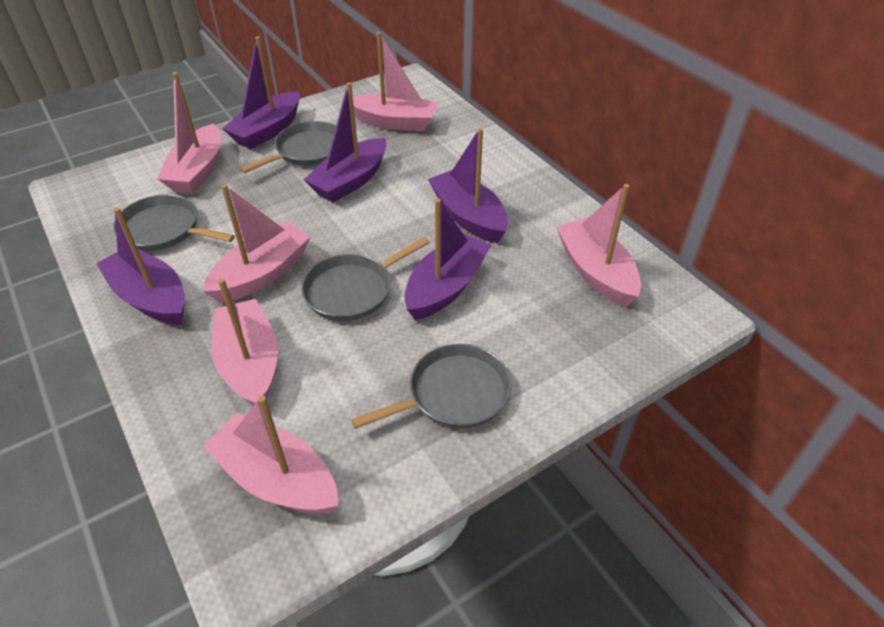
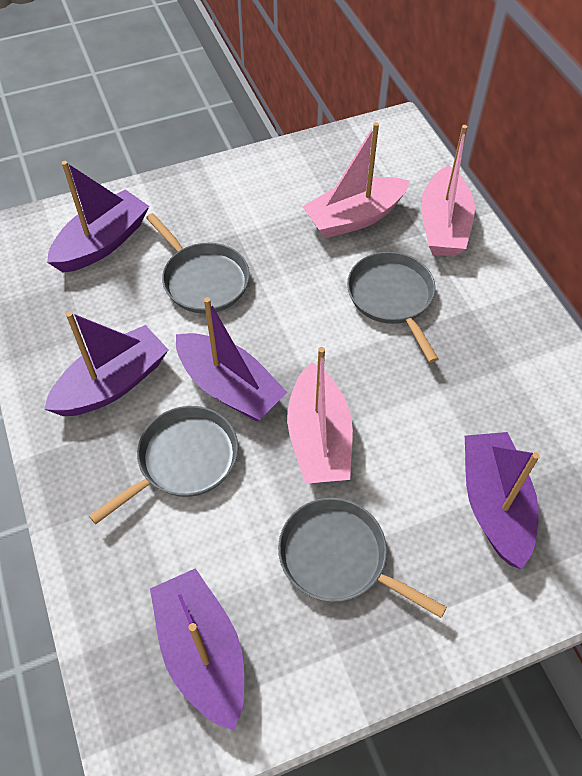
pink boat: [158,72,221,193] [203,184,311,303] [203,395,339,514] [212,278,278,406] [353,32,439,131] [556,184,641,307] = 6 -> [287,347,353,484] [302,122,410,238] [421,125,475,257] = 3

